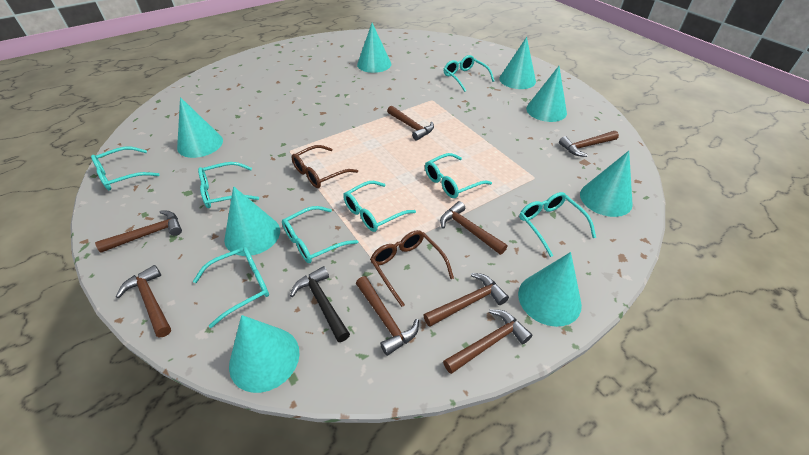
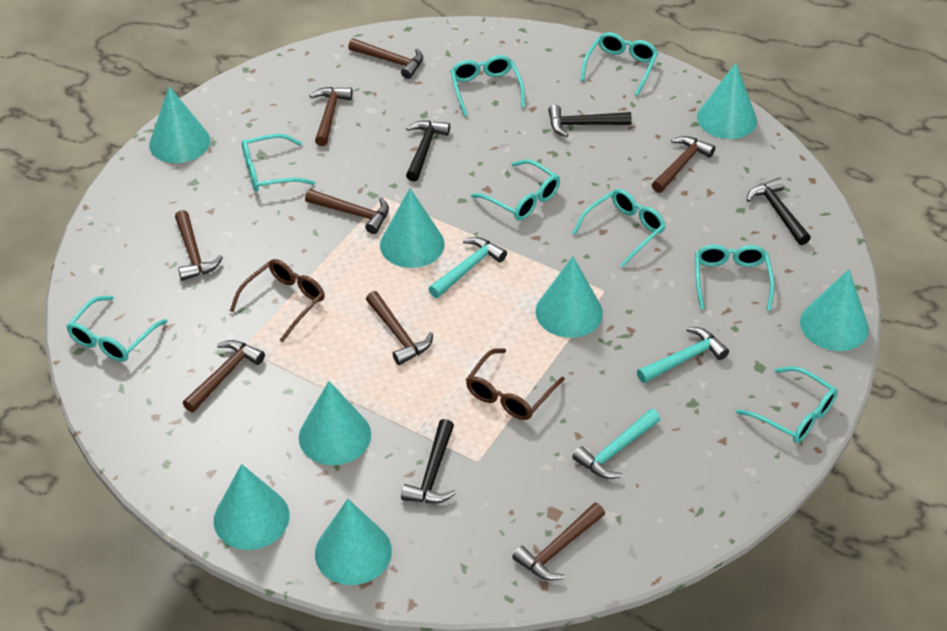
black hammer: [290,266,350,342] = 1 -> [401,419,456,503] [406,120,450,182] [548,105,632,137] [747,178,811,245] = 4
turquoise hammer: none = 0 -> [428,237,507,298] [572,409,660,479] [637,327,729,383] = 3

